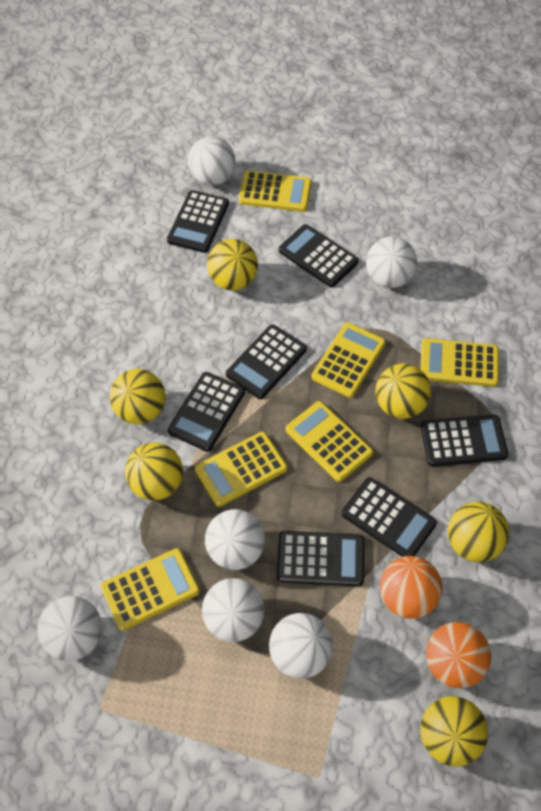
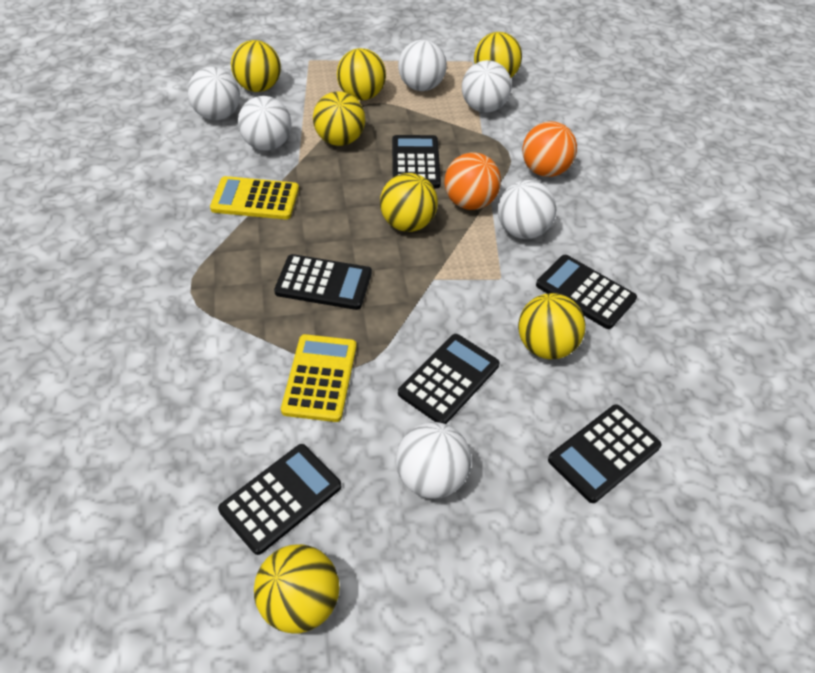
black calculator: [167,190,229,253] [168,372,245,452] [226,325,307,399] [277,531,364,586] [279,224,359,287] [341,477,437,557] [420,415,508,466] = 7 -> [218,444,341,555] [274,254,372,310] [392,135,441,188] [398,334,499,424] [536,255,637,329] [548,404,661,503] = 6
yellow ball: [110,369,165,424] [125,442,183,501] [207,239,258,291] [375,363,431,419] [420,696,488,767] [448,502,509,562] = 6 -> [231,40,281,92] [254,544,340,633] [313,91,365,146] [337,48,386,100] [380,173,438,232] [474,32,522,78] [518,293,585,359] = 7
yellow calculator: [101,548,200,631] [195,432,287,507] [239,170,312,212] [286,401,373,482] [311,322,386,398] [420,338,499,387] = 6 -> [210,176,299,220] [281,334,357,422] = 2

